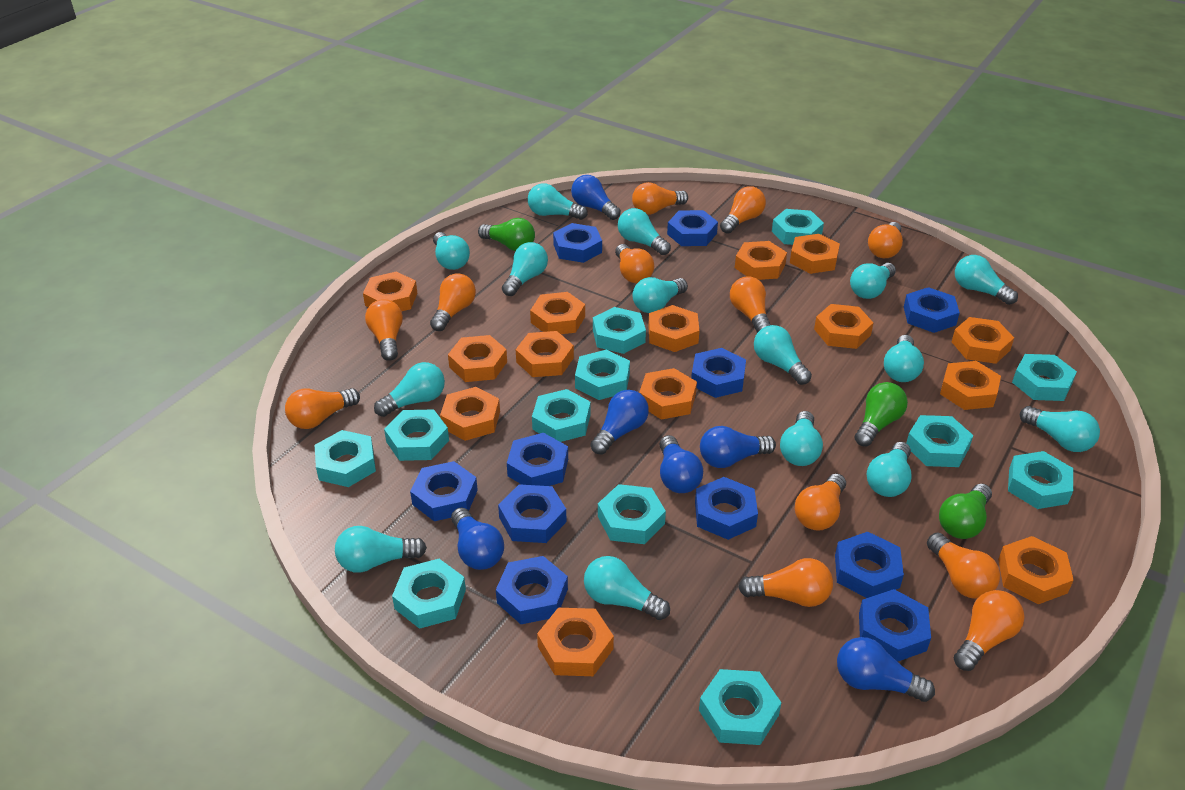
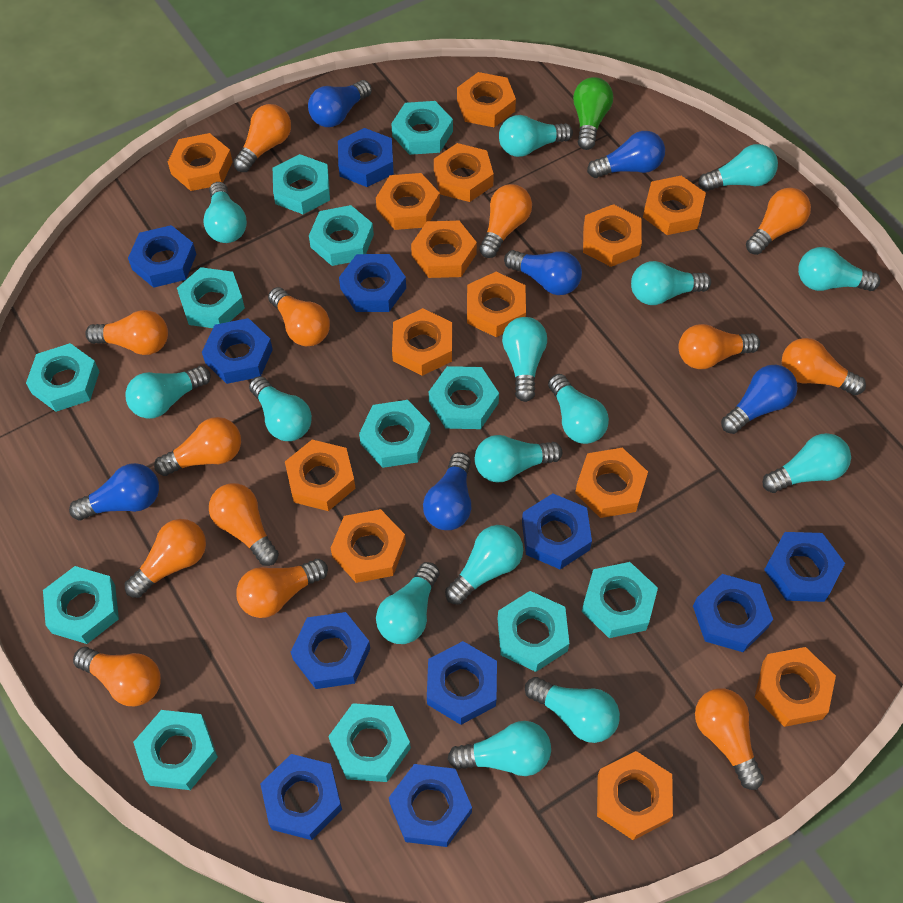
green light bulb: [478,218,535,251] [855,382,908,447] [939,484,992,539] = 3 -> [573,77,613,150] = 1
orange light bulb: [285,388,360,429] [365,299,403,361] [430,273,476,331] [615,244,654,283] [632,182,688,215] [720,186,766,234] [730,276,771,333] [738,558,833,607] [795,473,846,531] [868,222,903,258] [927,532,1000,599] [954,590,1024,671] = 12 -> [73,647,161,706] [85,310,168,355] [125,519,206,598] [154,417,241,476] [209,483,279,566] [233,104,291,172] [236,559,328,618] [268,287,330,346] [479,184,532,258] [678,324,760,369] [695,688,764,790] [746,188,811,255] [782,338,866,395] = 13

